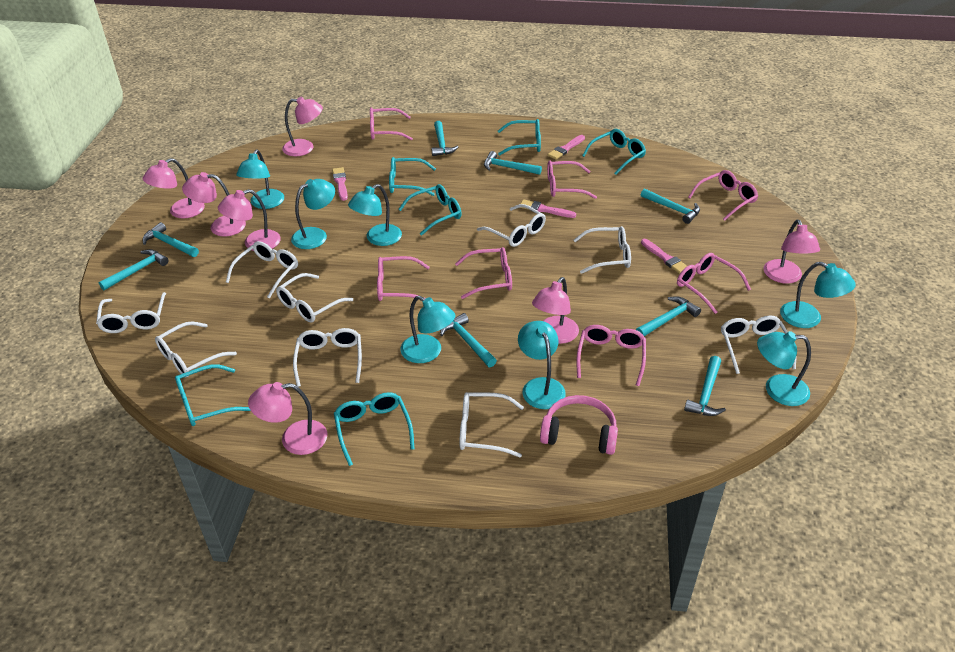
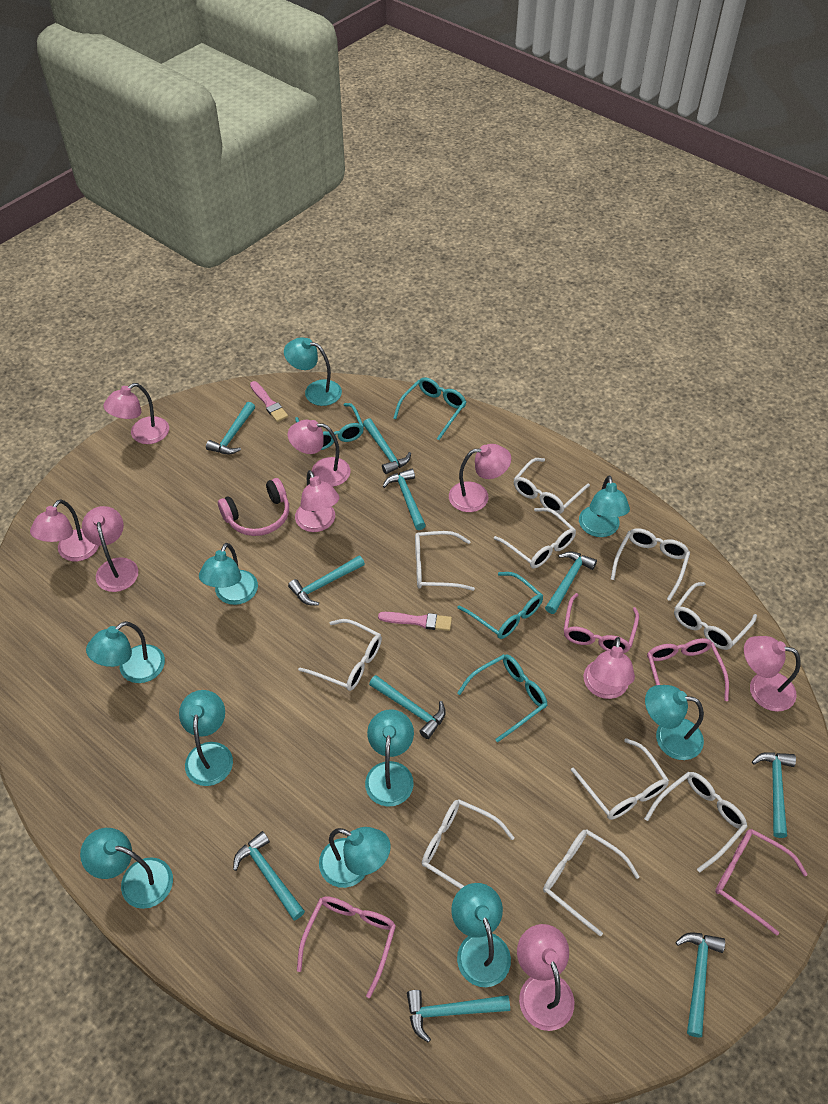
pink brush: [332,167,348,201] [520,199,576,218] [548,135,585,160] [641,239,687,274] = 4 -> [250,381,288,422] [378,612,452,631] = 2
pink glasses: [370,108,413,140] [377,256,430,301] [455,247,512,299] [547,161,597,199] [576,325,646,386] [677,253,751,314] [688,170,758,221] = 7 -> [297,896,396,998] [564,593,639,653] [647,638,729,701] [715,829,808,936] = 4
pink lamp: [142,158,205,219] [182,172,246,237] [218,189,281,251] [248,382,327,455] [282,97,323,156] [532,277,579,344] [763,220,820,284] = 7 -> [30,499,99,561] [82,506,138,592] [103,383,169,444] [288,420,350,487] [295,470,339,532] [449,444,511,512] [517,924,574,1031] [584,637,635,699] [744,636,801,712] = 9
turquoise glasses: [175,364,251,426] [334,392,415,466] [389,157,436,196] [398,184,462,236] [498,119,541,156] [582,129,646,175] = 6 -> [295,403,364,450] [393,377,467,440] [457,654,547,742] [458,572,543,639] = 4
turquoise hammer: [99,249,169,290] [143,222,199,257] [431,121,458,156] [440,313,497,367] [484,151,542,175] [636,296,701,336] [641,188,700,224] [684,356,726,416] = 8 -> [206,402,255,455] [233,831,305,920] [288,555,365,605] [363,418,411,474] [369,675,446,739] [383,469,426,530] [407,990,510,1043] [545,551,597,614] [675,932,725,1038] [752,752,796,838] = 10
turquoise lamp: [236,150,284,209] [291,179,335,249] [348,184,402,246] [400,296,455,363] [518,321,566,409] [757,331,811,406] [780,262,856,328] = 7 -> [80,828,173,909] [86,621,165,683] [179,690,233,786] [199,543,258,605] [284,337,342,406] [319,827,391,888] [365,709,414,807] [451,883,511,987] [579,475,630,537] [645,685,704,760] = 10
white glasses: [96,292,166,333] [155,321,237,377] [226,241,298,299] [276,273,353,323] [293,328,362,387] [459,392,524,457] [477,204,546,247] [573,226,631,274] [721,316,796,374] = 9 -> [298,619,382,691] [415,531,475,591] [422,799,514,889] [494,508,576,568] [514,458,590,514] [543,829,640,936] [571,738,669,820] [611,528,690,601] [644,772,748,872] [674,582,757,650] = 10

